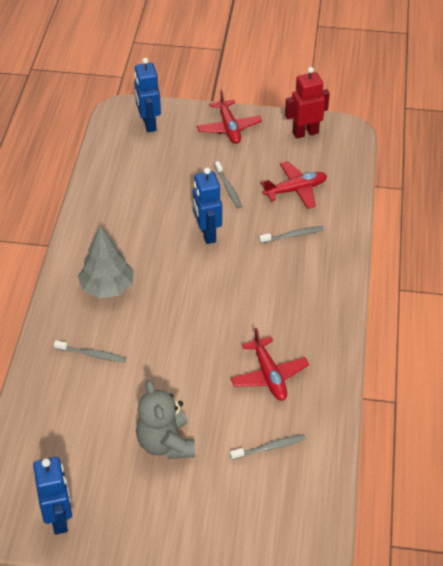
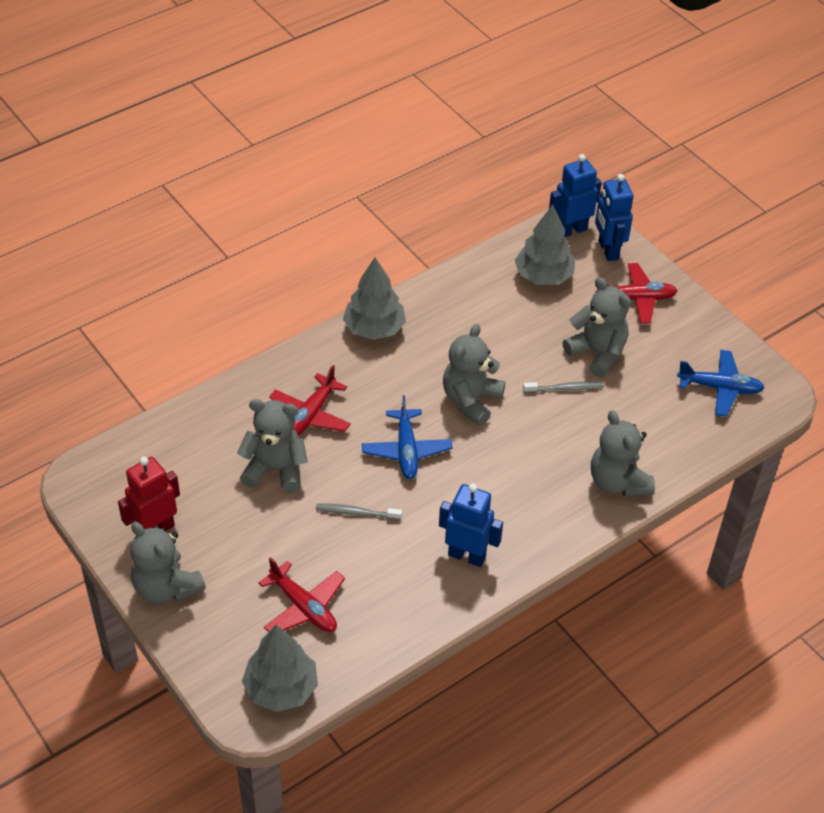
blue plane: none = 0 -> [362,395,452,479] [677,350,765,417] = 2
grey teddy bear: [136,381,195,459] = 1 -> [130,522,206,603] [237,399,308,493] [443,324,505,426] [563,277,631,377] [591,410,655,497] = 5
grey toothbrush: [54,340,126,362] [215,161,242,209] [230,434,306,460] [259,226,324,243] = 4 -> [316,503,402,520] [523,382,604,393] = 2
grey tree: [78,226,134,298] = 1 -> [242,625,318,712] [343,258,406,340] [515,205,575,285] = 3

